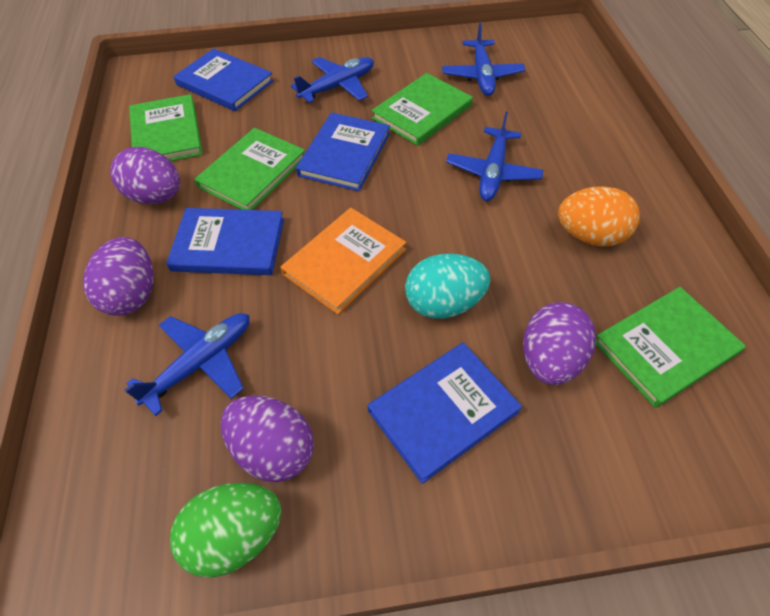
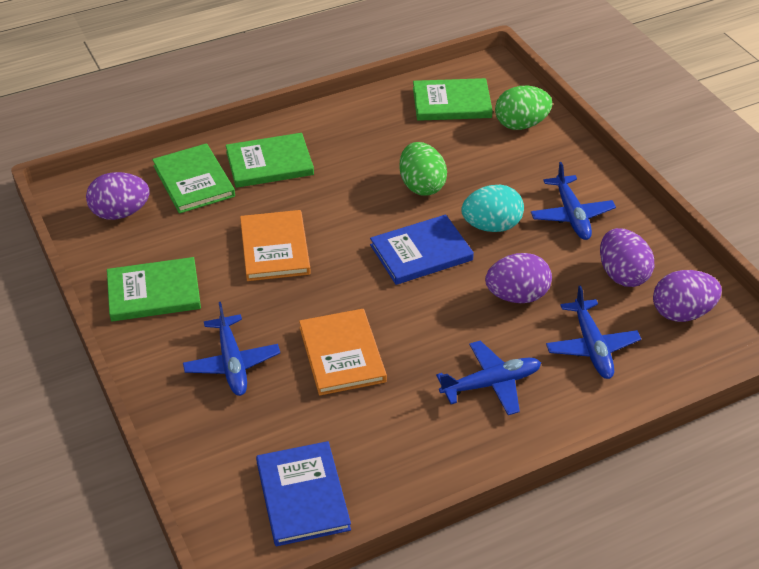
blue book: [166,208,284,275] [174,48,274,111] [296,113,390,191] [367,343,522,484] = 4 -> [256,441,351,546] [370,215,474,285] = 2
green egg: [170,483,282,578] = 1 -> [399,142,447,196] [495,86,552,130] = 2
orange book: [280,208,406,315] = 1 -> [240,210,311,281] [299,309,387,396] = 2
orange egg: [558,186,640,247] = 1 -> none = 0

